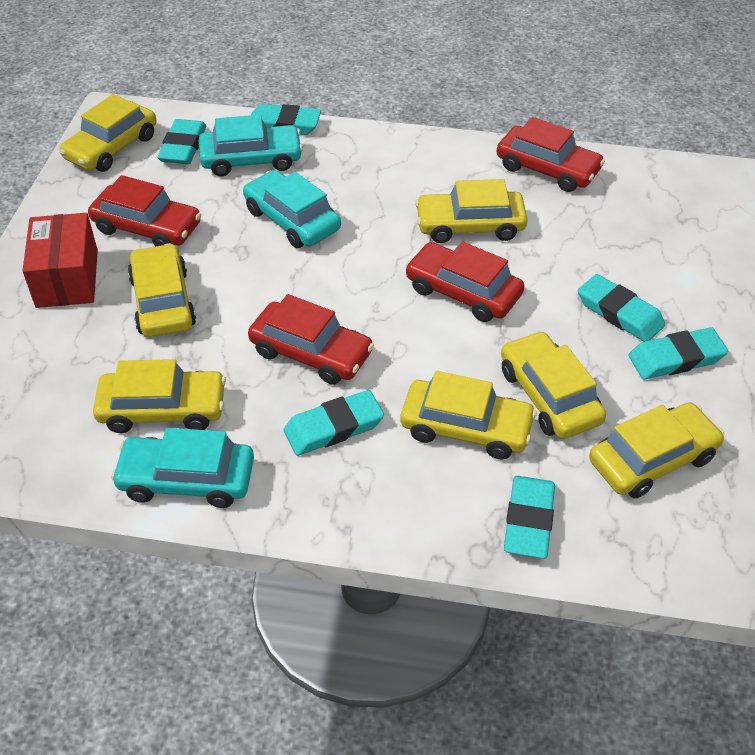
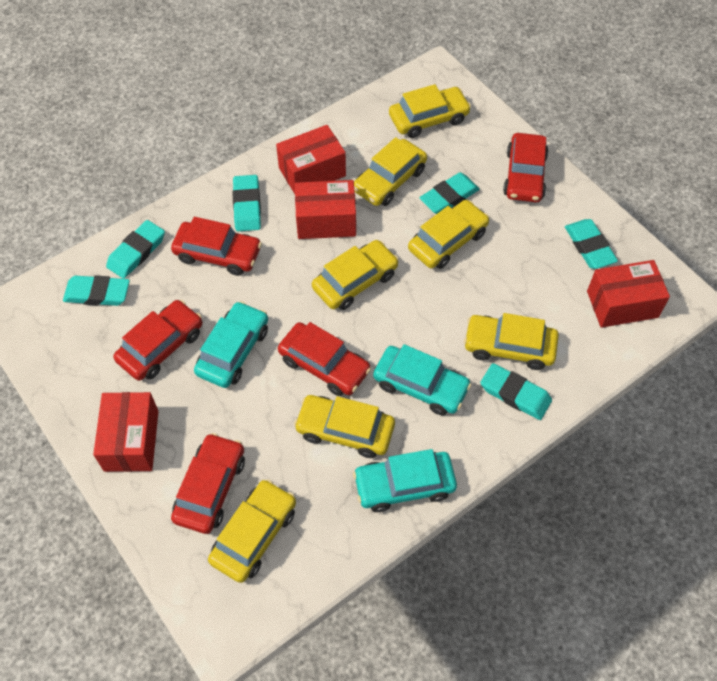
red box: [22,213,98,308] = 1 -> [93,392,159,472] [276,125,346,194] [295,180,356,239] [587,260,670,328] = 4
red car: [88,175,201,247] [248,294,374,385] [405,241,524,322] [496,117,605,192] = 4 -> [113,300,202,381] [171,217,262,276] [171,433,245,534] [278,322,371,396] [503,133,549,202] = 5

